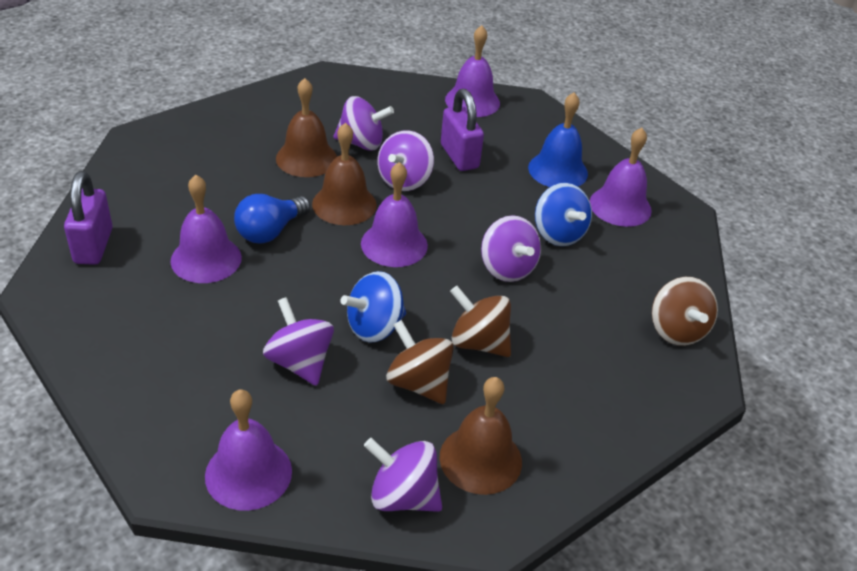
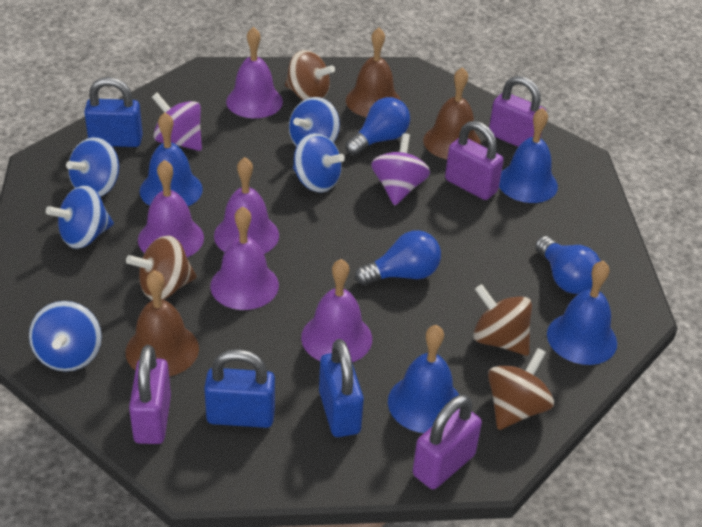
blue bell: [528,92,588,187] = 1 -> [139,112,203,206] [388,325,459,433] [499,108,558,203] [547,261,617,365] = 4
blue light bulb: [234,194,310,243] = 1 -> [345,97,410,156] [355,230,441,286] [535,236,601,294] = 3
blue padlock: none = 0 -> [84,77,143,147] [204,349,275,428] [319,339,364,437] = 3
blue spinning top: [340,271,406,343] [535,183,592,246] = 2 -> [29,301,102,372] [46,186,114,249] [66,137,119,197] [289,97,340,146] [293,133,345,193] = 5
brown spinning top: [386,320,454,404] [450,286,511,357] [652,277,718,346] = 3 -> [126,235,197,300] [285,50,335,100] [473,284,532,356] [488,348,554,430] = 4
purple padlock: [64,171,113,265] [441,89,484,171] = 2 -> [129,345,171,444] [413,395,482,489] [445,121,504,200] [489,76,546,147] = 4
purple spinning top: [263,297,334,386] [333,96,394,151] [364,438,442,512] [377,130,434,191] [481,215,541,282] = 5 -> [152,93,202,151] [371,133,430,206] = 2

